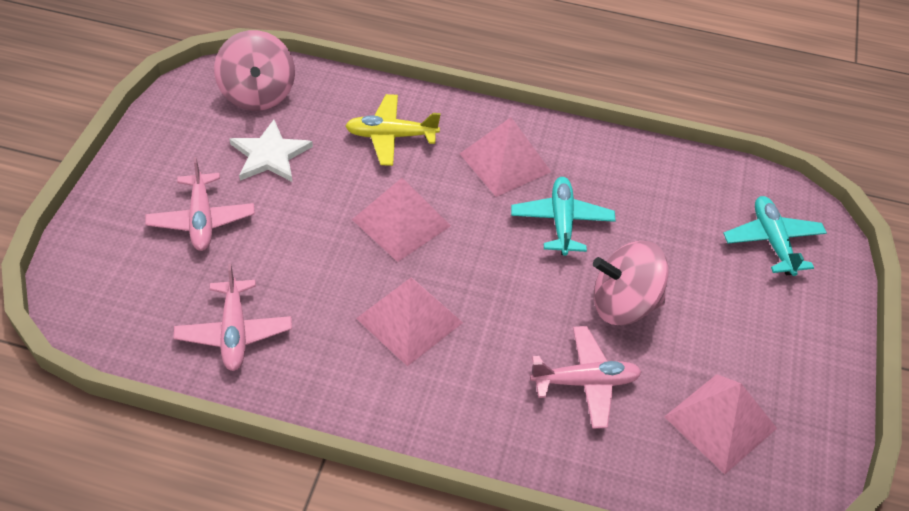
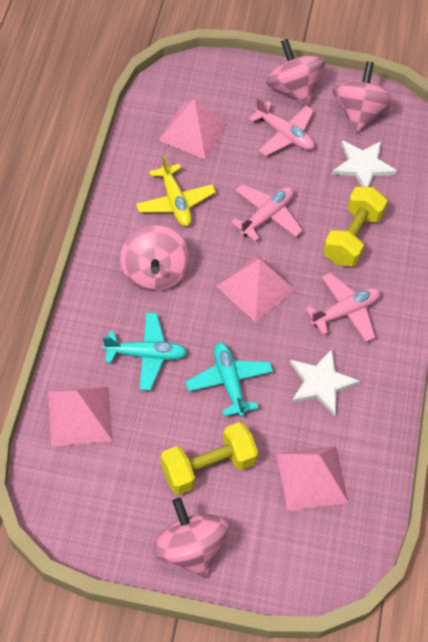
pink spinning top: [214,30,295,111] [593,241,668,325] = 2 -> [120,225,190,292] [153,498,228,578] [266,39,325,106] [332,61,395,133] = 4
white star: [229,120,313,182] = 1 -> [290,349,360,416] [332,141,397,187] = 2
yellow dumbbell: none = 0 -> [161,422,258,495] [323,187,387,266] = 2

